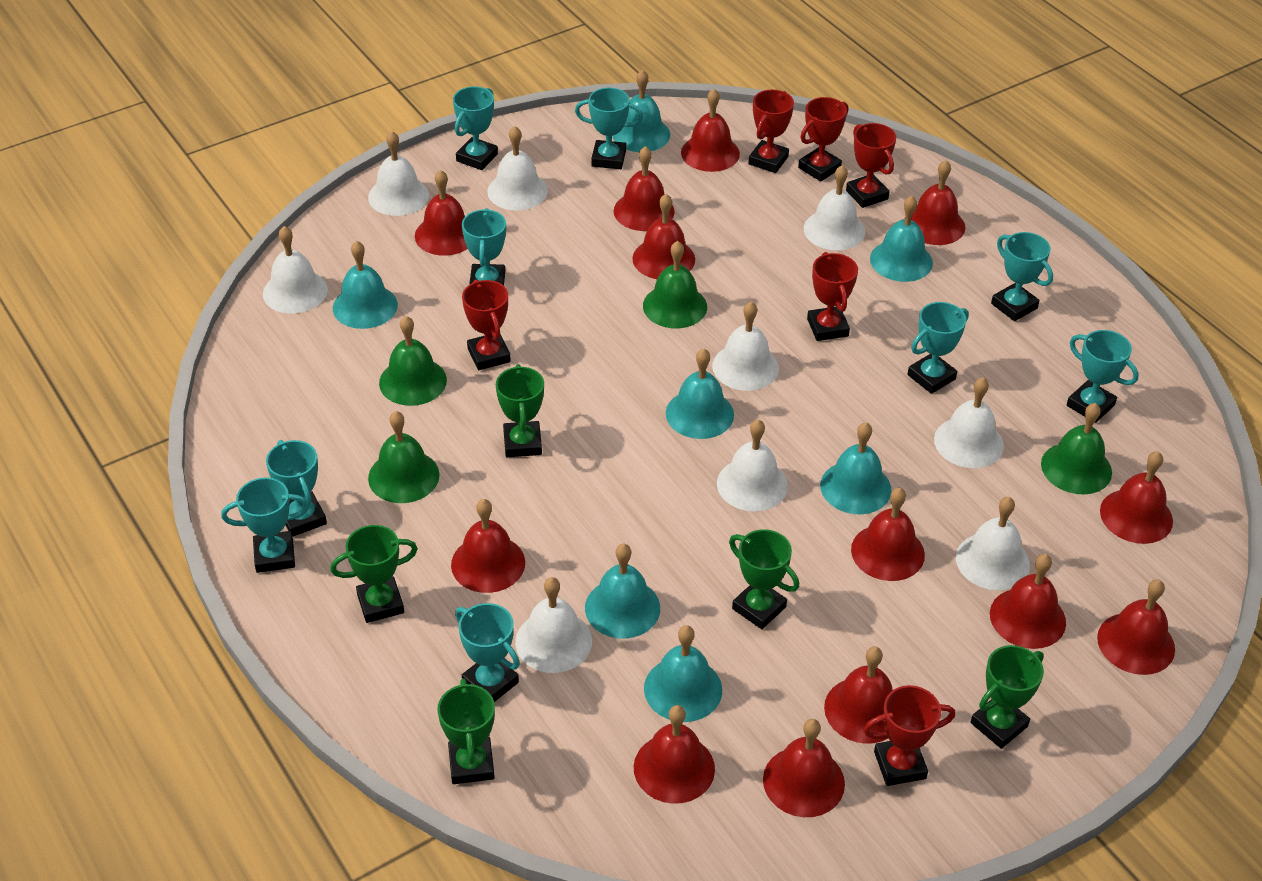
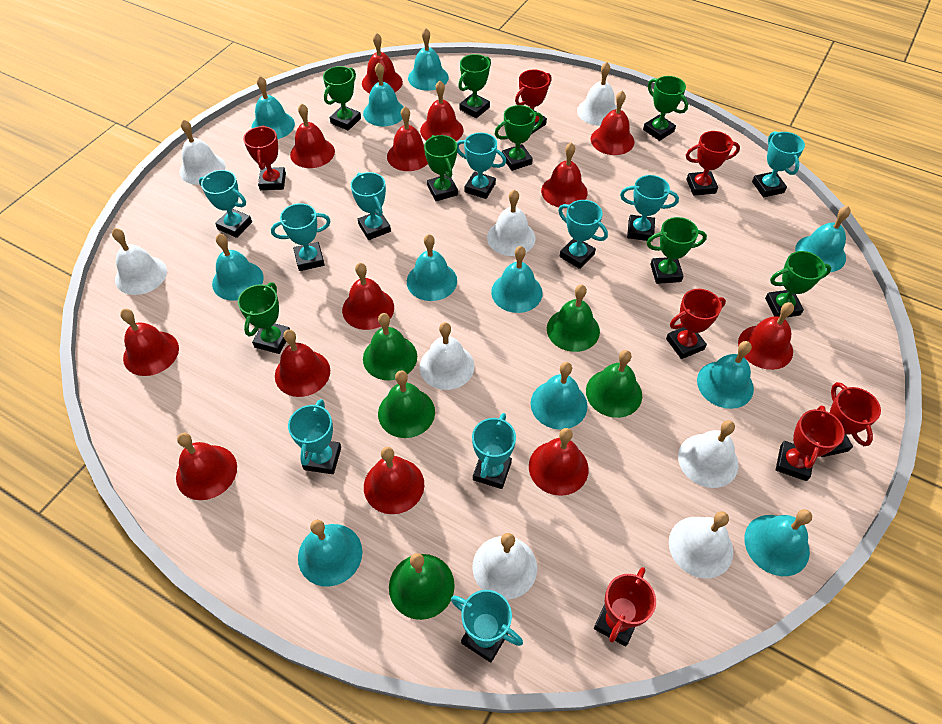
green bell: [368,411,440,503] [379,316,447,406] [643,241,707,328] [1041,403,1112,494] = 4 -> [363,313,417,380] [378,370,435,438] [389,553,455,620] [547,285,600,352] [586,350,642,418] = 5
green trophy: [330,525,418,623] [438,678,495,784] [496,364,544,457] [729,529,799,629] [970,645,1044,749] = 5 -> [238,282,290,354] [323,66,361,131] [424,135,458,201] [458,54,491,118] [495,105,543,171] [643,76,688,141] [647,217,707,284] [765,251,831,317] = 8
red trophy: [462,280,511,370] [748,90,794,173] [798,97,848,181] [807,252,858,341] [846,123,896,208] [863,685,955,786] = 6 -> [243,125,286,190] [515,70,552,134] [594,567,656,646] [666,289,726,359] [686,131,740,196] [776,405,844,481] [821,382,881,457] = 7
turquoise bell: [333,241,398,329] [585,544,660,639] [613,70,670,152] [644,625,722,722] [666,348,734,439] [820,422,891,514] [870,196,933,282] = 7 -> [212,234,264,301] [251,76,295,139] [298,520,362,587] [363,63,404,127] [407,234,457,301] [408,28,449,91] [491,246,542,313] [531,362,587,430] [697,341,754,409] [744,509,812,576] [795,206,851,272] = 11
turquoise trophy: [221,477,309,573] [266,440,327,537] [453,86,498,170] [455,603,520,702] [462,208,506,286] [575,88,643,169] [907,302,969,394] [991,232,1053,321] [1067,330,1139,423] = 9 -> [199,170,252,238] [271,203,331,271] [288,399,341,474] [351,172,391,240] [451,590,523,663] [457,133,506,199] [472,413,516,489] [558,200,608,269] [620,175,679,241] [752,131,805,197] = 10
white bell: [263,226,328,313] [368,131,429,216] [487,126,548,211] [515,577,592,673] [712,302,779,391] [717,419,788,512] [804,165,865,250] [934,377,1004,468] [956,497,1030,590] = 9 -> [112,228,167,295] [180,119,226,185] [420,322,474,390] [473,533,537,600] [487,190,536,256] [577,62,617,126] [669,511,733,578] [678,420,738,488] = 8

